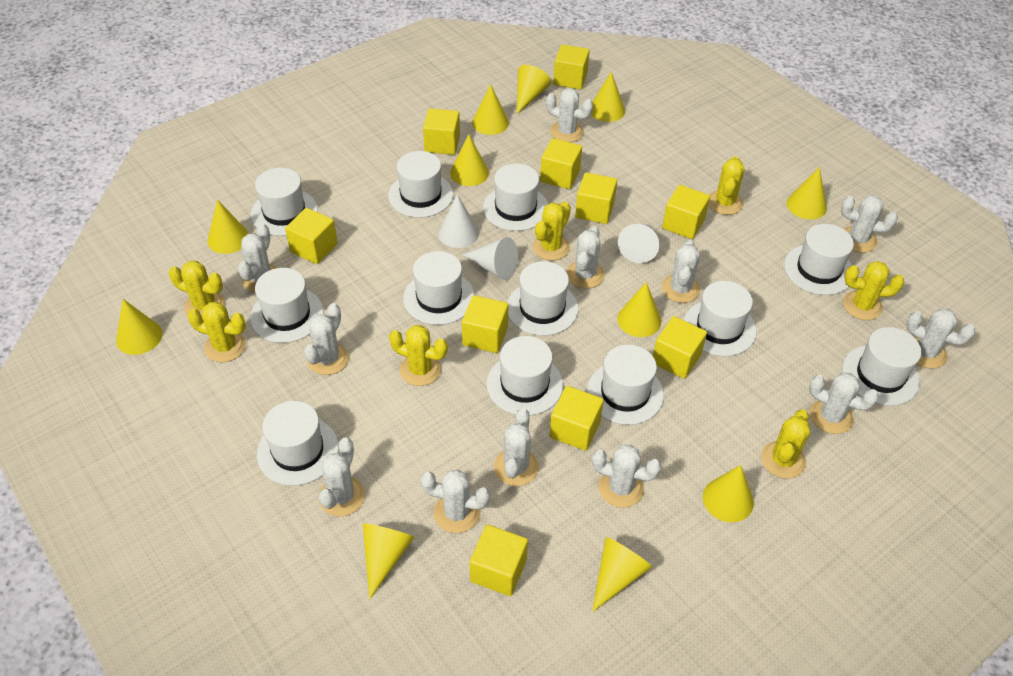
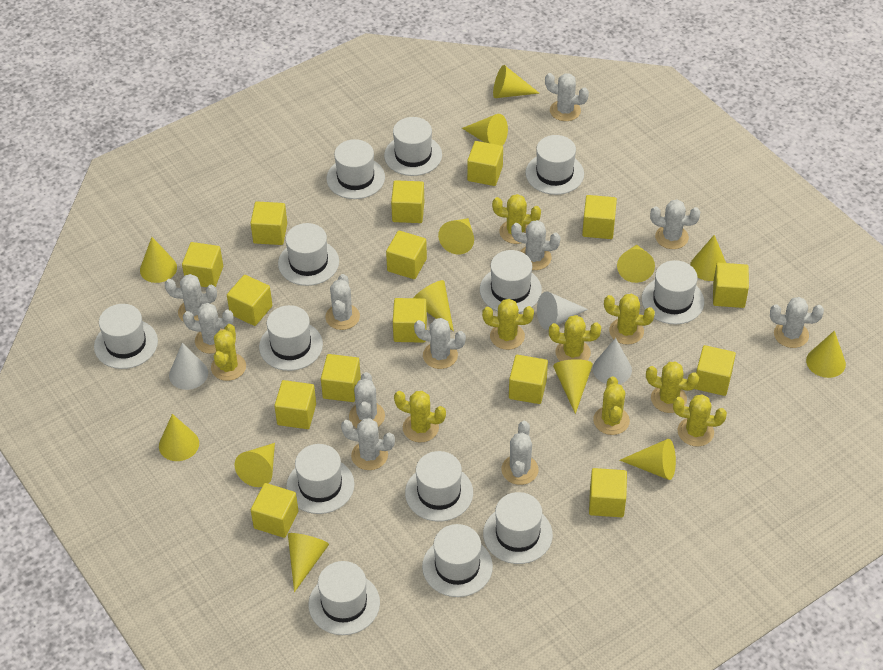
white cactus: [238,223,277,292] [304,303,349,375] [319,437,365,517] [421,469,490,533] [494,408,539,486] [546,88,593,142] [566,226,605,288] [592,444,661,508] [661,240,700,303] [809,373,879,434] [841,195,898,253] [906,308,975,369] = 12 -> [165,274,217,322] [183,303,234,354] [325,274,360,330] [341,418,395,470] [349,372,385,428] [414,318,466,369] [502,421,539,485] [511,220,561,270] [545,73,589,121] [650,199,700,249] [770,297,824,348] = 11
white hat: [250,268,324,343] [251,168,318,236] [257,401,339,486] [388,151,454,218] [403,251,475,325] [483,164,548,231] [487,336,563,415] [507,261,578,336] [587,345,664,425] [684,281,757,356] [784,224,854,295] [842,327,921,406] = 12 -> [94,304,158,369] [259,305,323,371] [278,223,339,286] [286,444,354,514] [308,561,380,635] [326,139,385,199] [384,117,442,176] [405,451,473,522] [422,524,493,597] [480,250,542,313] [483,492,553,564] [526,135,584,195] [642,260,704,325] = 13
yellow cactus: [169,261,225,316] [187,302,246,362] [389,325,448,386] [532,202,571,261] [708,156,744,215] [761,409,810,479] [843,261,904,320] = 7 -> [211,324,246,381] [394,391,446,442] [482,299,534,350] [492,194,541,244] [549,315,601,361] [593,376,630,435] [604,294,655,345] [646,362,699,413] [673,394,727,447] = 9
yellow cone: [116,299,163,355] [208,200,249,254] [363,524,414,599] [450,134,489,186] [472,84,509,135] [517,65,551,114] [591,71,625,122] [592,537,652,612] [617,282,661,337] [703,465,754,522] [787,167,827,220] = 11 -> [140,237,177,283] [159,414,199,461] [234,443,275,487] [288,533,329,592] [413,280,454,331] [438,218,474,254] [462,114,508,146] [493,65,539,98] [553,359,593,414] [617,245,655,283] [620,439,676,480] [690,235,726,281] [806,331,846,378] = 13
yellow cube: [285,208,338,264] [423,108,460,155] [462,295,508,353] [470,525,528,596] [540,138,582,189] [550,386,604,451] [553,44,590,89] [575,172,617,224] [653,316,707,379] [662,185,710,239] = 10 -> [182,242,223,287] [227,275,272,326] [250,201,287,245] [251,483,298,538] [274,380,316,429] [321,354,361,402] [386,230,427,279] [391,180,424,223] [393,298,427,343] [467,141,503,186] [509,355,548,404] [582,195,617,239] [589,468,627,517] [695,345,736,396] [713,263,749,308] = 15

